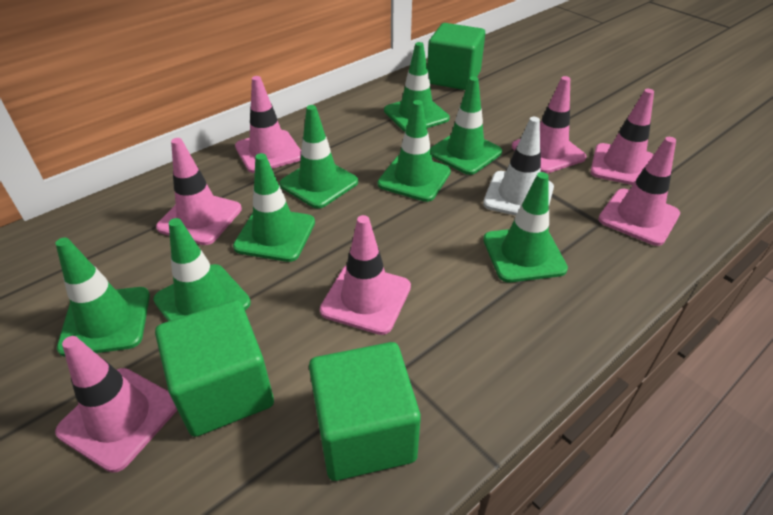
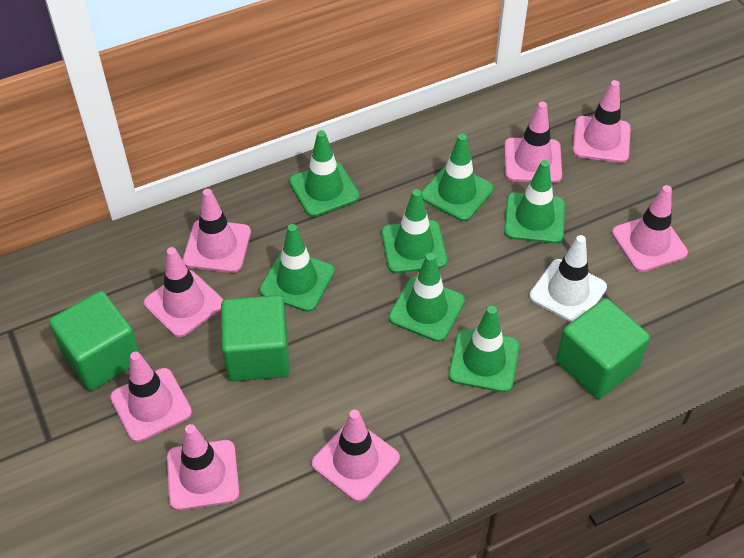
green traffic cone: [55,238,150,357] [153,218,251,321] [233,153,315,262] [280,105,358,209] [378,100,451,202] [384,42,450,132] [430,77,502,175] [483,172,568,282] = 8 -> [259,224,335,312] [289,130,360,217] [381,189,447,273] [389,253,465,342] [421,134,494,221] [449,306,520,393] [504,160,565,244] = 7
pink traffic cone: [55,336,177,473] [156,138,242,245] [235,76,301,173] [320,215,411,335] [512,76,587,173] [590,89,654,185] [598,137,680,246] = 7 -> [110,352,192,442] [144,247,223,337] [167,424,239,510] [183,189,251,273] [312,410,400,502] [504,101,562,183] [573,80,631,163] [612,185,688,272] = 8

